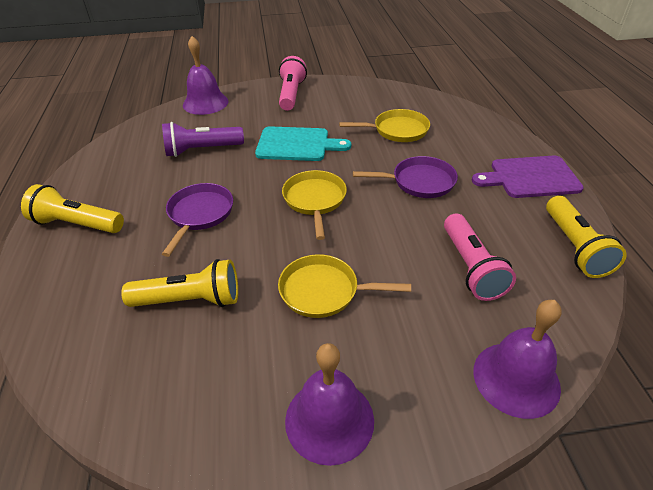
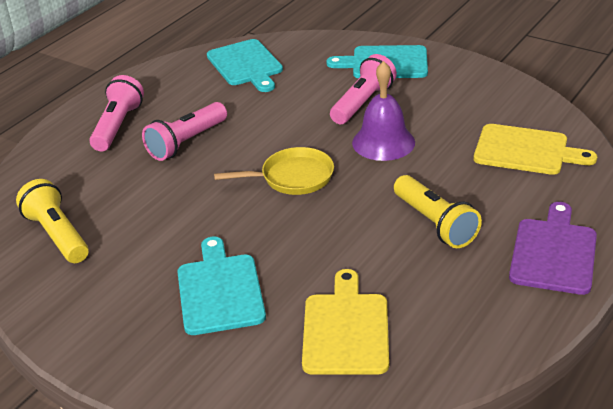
pink flashlight: [279,56,307,111] [444,213,516,301] = 2 -> [89,75,144,151] [142,102,227,161] [330,54,397,124] = 3
purple bell: [183,36,229,115] [285,343,374,466] [473,300,562,419] = 3 -> [352,61,415,161] = 1
purple flashlight: [162,122,244,157] = 1 -> none = 0
purple pan: [162,183,233,257] [353,156,458,198] = 2 -> none = 0
turquoise cutting board: [255,126,351,161] = 1 -> [177,237,266,335] [207,39,283,92] [327,45,428,78] = 3
yellow cutting board: none = 0 -> [302,269,389,375] [474,124,597,175] = 2
yellow flashlight: [21,184,124,233] [121,259,238,307] [546,196,627,278] = 3 -> [16,179,89,263] [394,175,482,248] = 2
yellow pan: [278,254,411,318] [282,170,347,240] [339,109,430,142] = 3 -> [214,147,334,195] = 1

